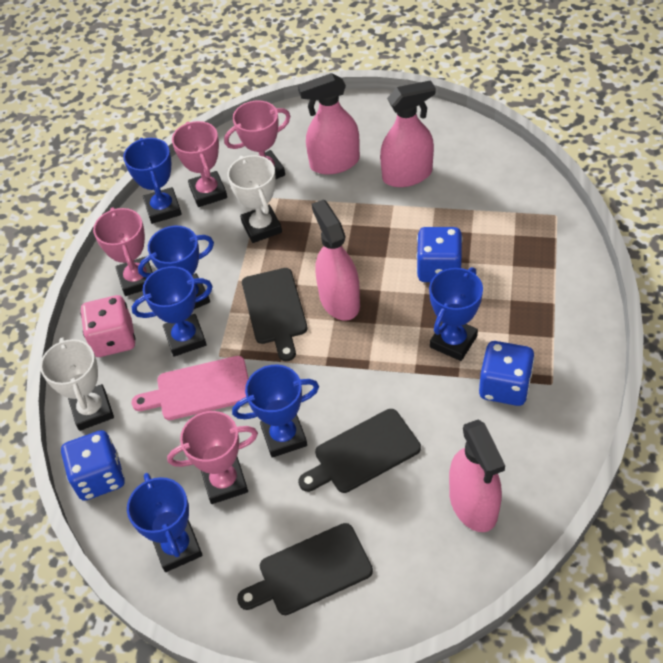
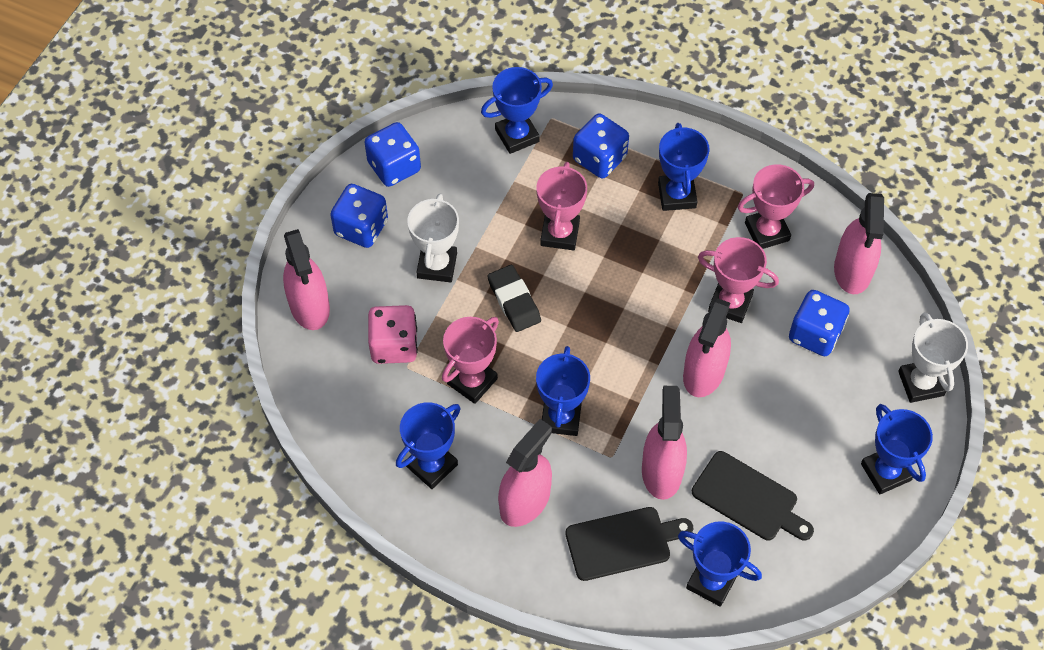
black cutting board: [237,523,373,615] [242,268,308,361] [298,409,421,493] = 3 -> [565,507,693,581] [692,451,814,540] = 2
black eraser: none = 0 -> [487,265,541,332] = 1
blue dice: [61,430,125,501] [416,227,463,282] [479,341,535,406] = 3 -> [330,184,388,248] [365,122,421,187] [573,113,629,179] [789,290,850,356] = 4
pink cutting board: [131,356,249,420] = 1 -> none = 0
pink spray bottle: [298,73,360,174] [312,199,360,321] [380,80,435,187] [449,420,505,532] = 4 -> [283,229,330,330] [498,419,552,527] [642,386,687,500] [683,298,731,397] [834,193,884,294] = 5

